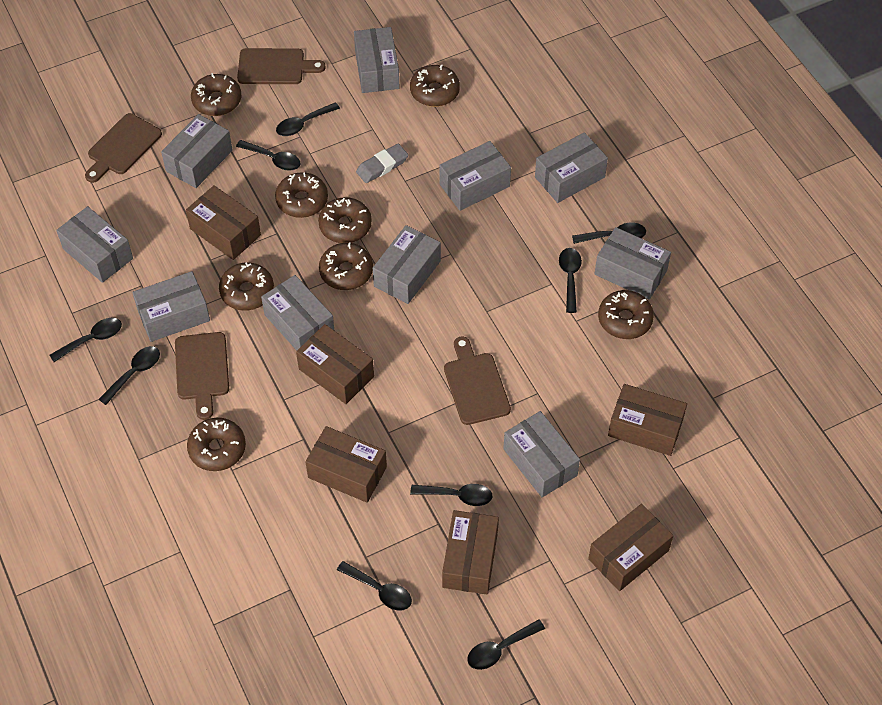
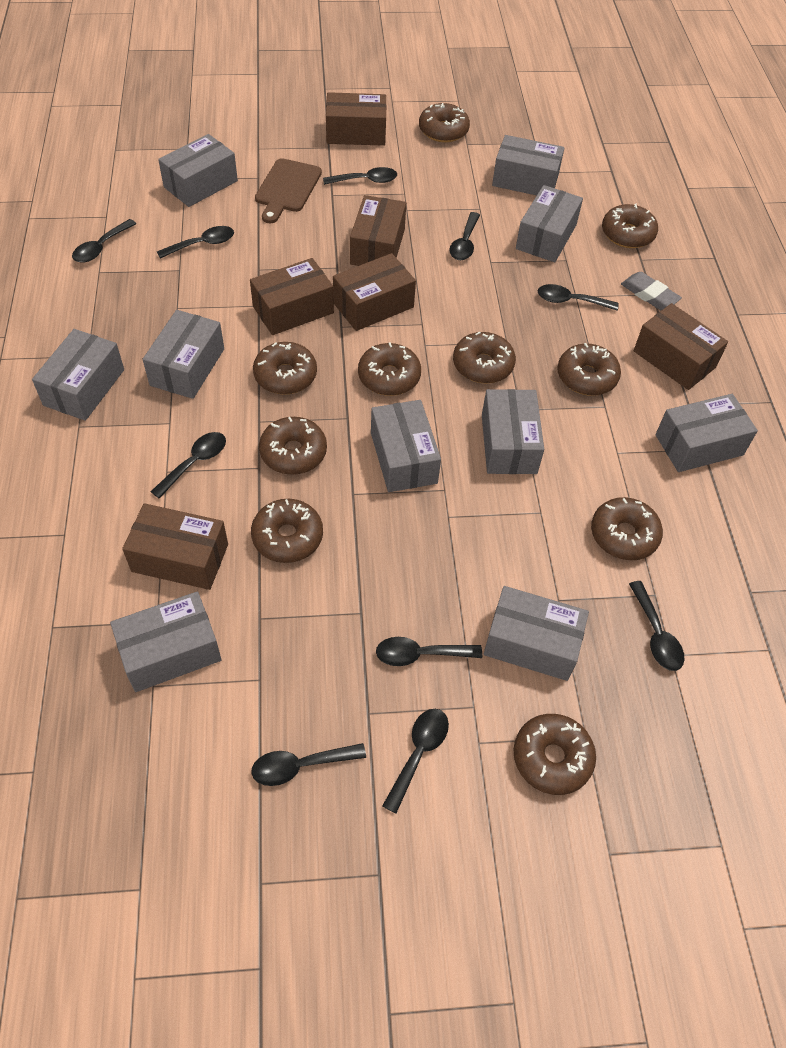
black spoon: [50,318,122,362] [99,346,160,405] [236,140,300,171] [276,102,340,136] [337,561,412,611] [410,484,493,506] [467,619,545,670] [559,248,582,313] [572,223,646,244] = 9 -> [72,219,136,263] [150,432,226,499] [157,226,234,259] [251,743,366,786] [323,167,397,185] [376,637,482,666] [382,709,449,813] [449,212,480,260] [538,284,619,311] [629,581,685,671] = 10
brown cutting board: [85,113,162,183] [175,332,229,420] [237,48,326,84] [444,337,511,425] = 4 -> [255,158,322,224] = 1
brown donut: [187,418,246,471] [191,73,241,116] [219,262,274,311] [275,172,328,218] [318,197,372,243] [319,242,373,290] [410,64,460,107] [598,290,654,339] = 8 -> [251,499,323,563] [253,342,317,395] [259,417,327,475] [358,342,421,396] [419,103,470,142] [453,332,516,384] [514,714,596,795] [557,343,621,396] [591,497,663,560] [602,203,658,248] = 10

